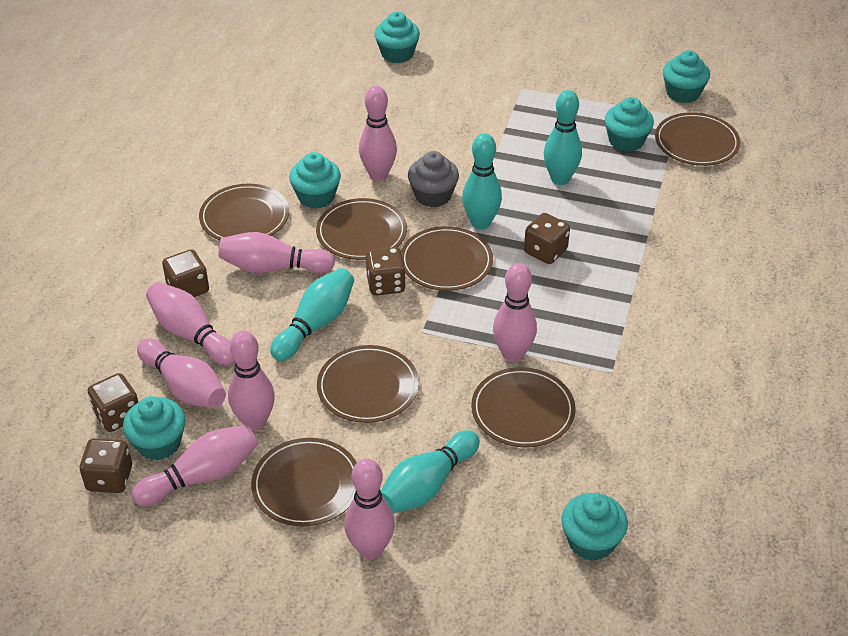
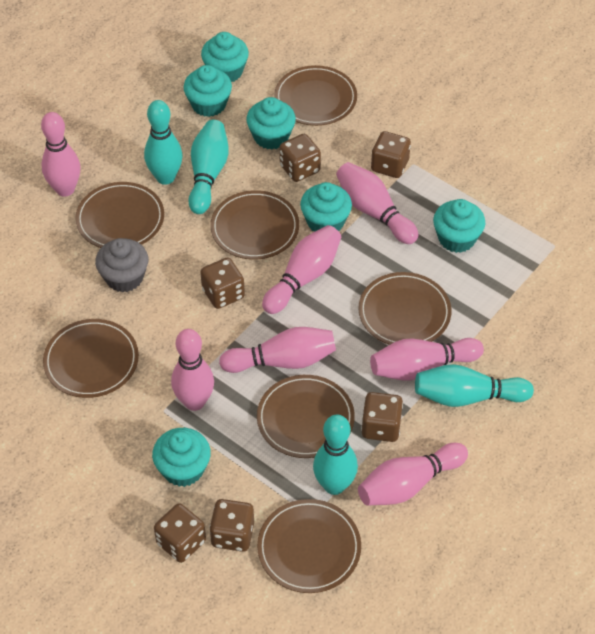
brown dice: [80,438,132,493] [88,373,138,432] [162,249,209,297] [366,247,406,296] [524,213,570,264] = 5 -> [154,503,206,563] [200,257,245,309] [209,499,254,552] [279,134,321,182] [361,392,403,442] [371,131,411,178] = 6
pink bowling pin: [131,425,258,506] [137,338,226,408] [146,282,235,365] [219,232,335,273] [228,331,275,431] [344,458,395,559] [359,86,397,181] [493,263,537,362] = 8 -> [41,112,81,197] [171,329,214,411] [219,327,336,373] [262,225,341,314] [336,162,418,244] [358,443,468,506] [370,338,484,380] = 7

